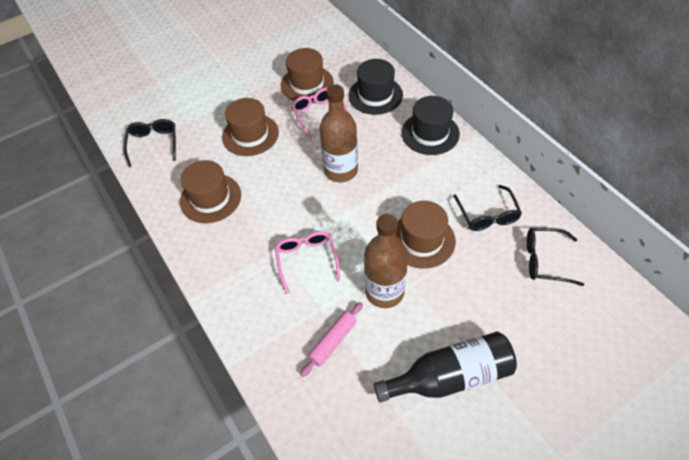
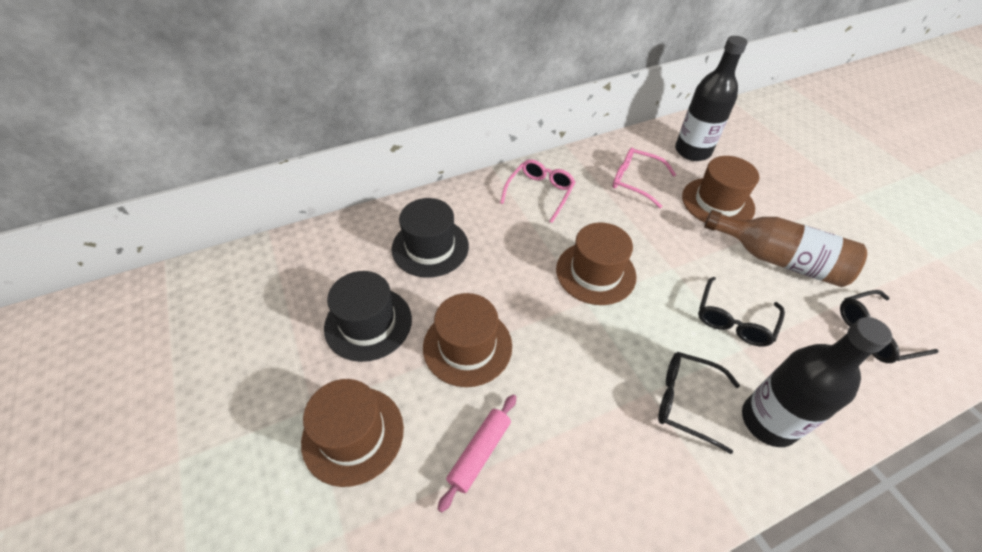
black bottle: [374,332,517,403] = 1 -> [675,36,748,161] [742,317,892,447] = 2
brown bottle: [319,84,358,182] [364,214,408,308] = 2 -> [704,210,867,287] = 1

